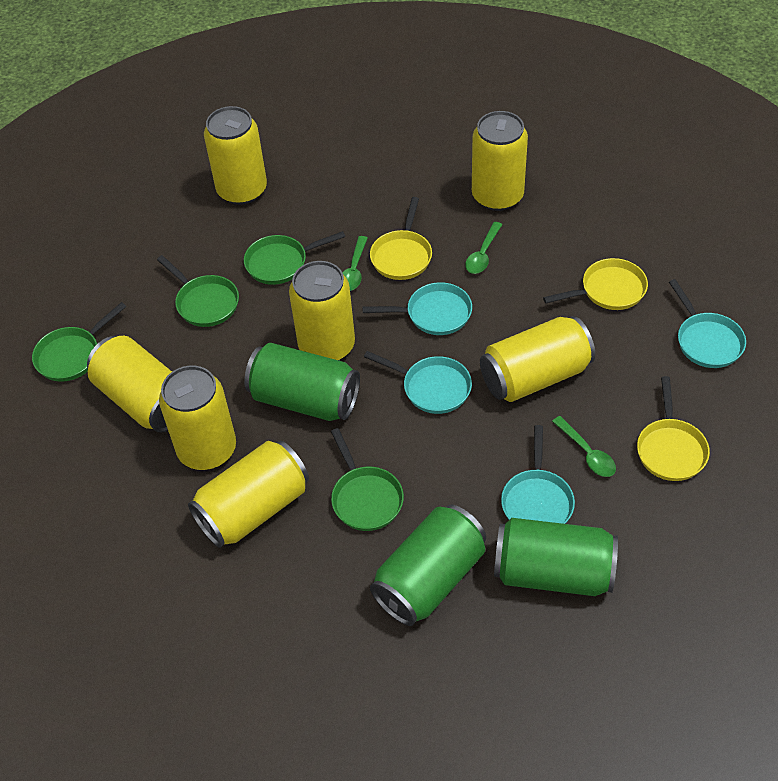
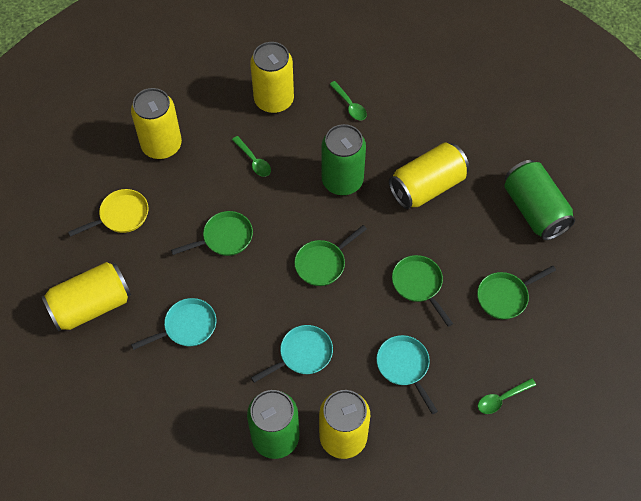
turquoise pan: [362,282,472,335] [364,351,472,414] [501,425,575,524] [669,279,746,368] = 4 -> [131,298,216,350] [251,325,333,383] [376,335,438,414] = 3
yellow can: [87,336,172,432] [159,366,236,470] [188,441,309,548] [204,106,267,205] [289,261,355,360] [472,111,528,211] [480,316,595,402] = 7 -> [41,262,131,331] [131,88,182,159] [250,42,294,113] [319,390,370,459] [389,143,469,209] = 5
yellow pan: [370,197,432,280] [543,258,648,310] [637,376,710,481] = 3 -> [68,189,148,237] = 1

